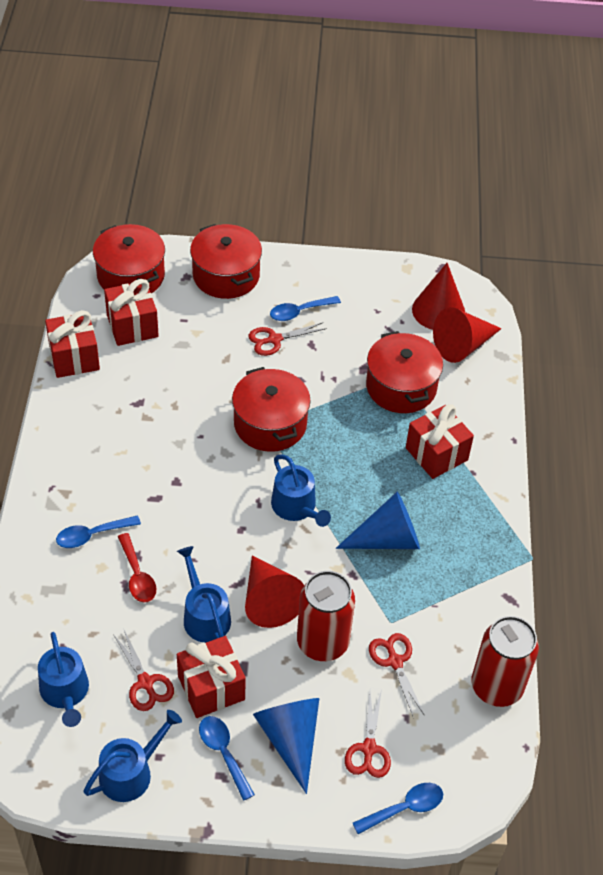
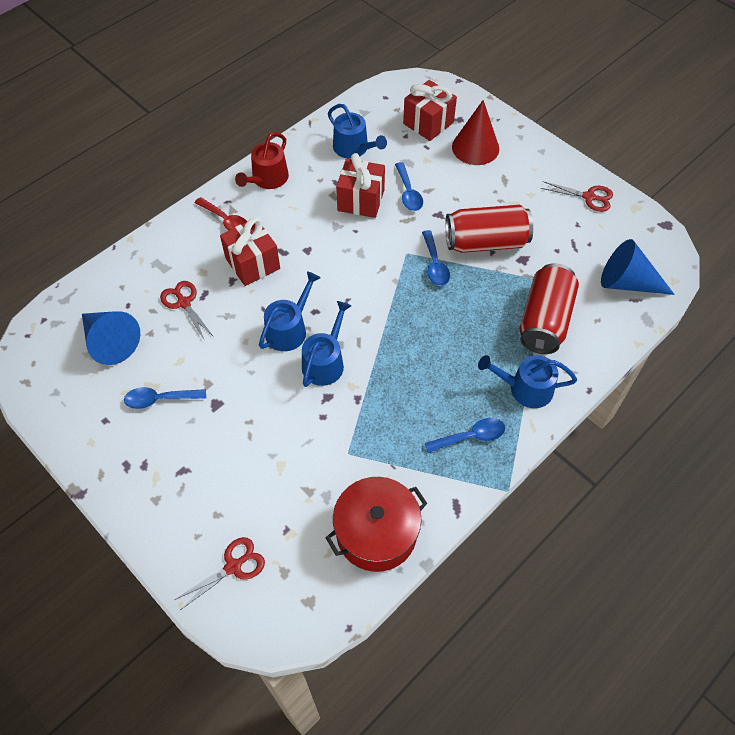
red cone: [245,556,304,628] [412,263,465,330] [433,307,502,363] = 3 -> [452,100,499,165] = 1
red gift: [45,310,100,378] [104,279,159,346] [177,636,246,718] [406,404,474,479] = 4 -> [220,217,280,286] [336,153,385,218] [403,80,457,141] = 3
red pot: [93,224,165,293] [190,224,262,299] [232,367,311,452] [366,331,443,413] = 4 -> [325,477,427,572] = 1
red scissors: [113,628,174,711] [248,322,327,356] [345,689,391,778] [369,633,424,718] = 4 -> [160,281,214,341] [175,537,265,609] [540,181,613,212] = 3
red watering can: none = 0 -> [235,132,289,189] = 1

